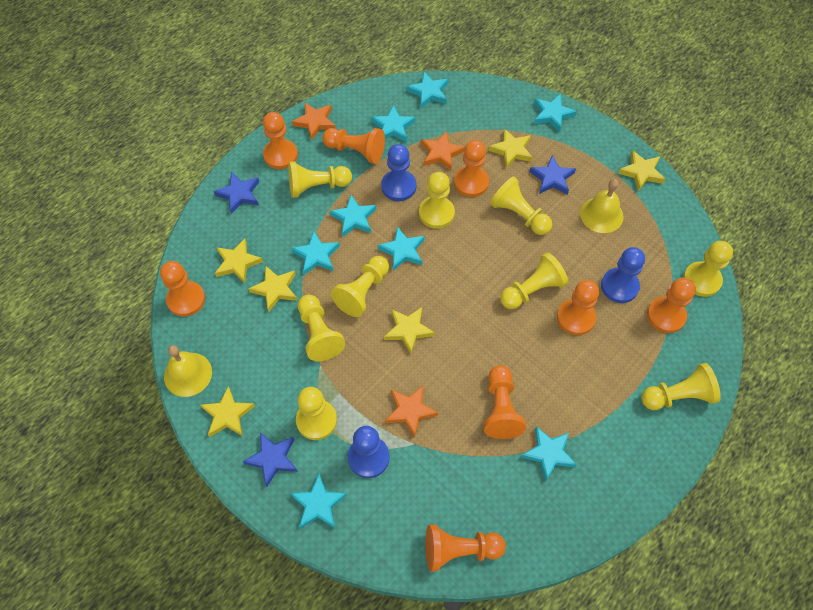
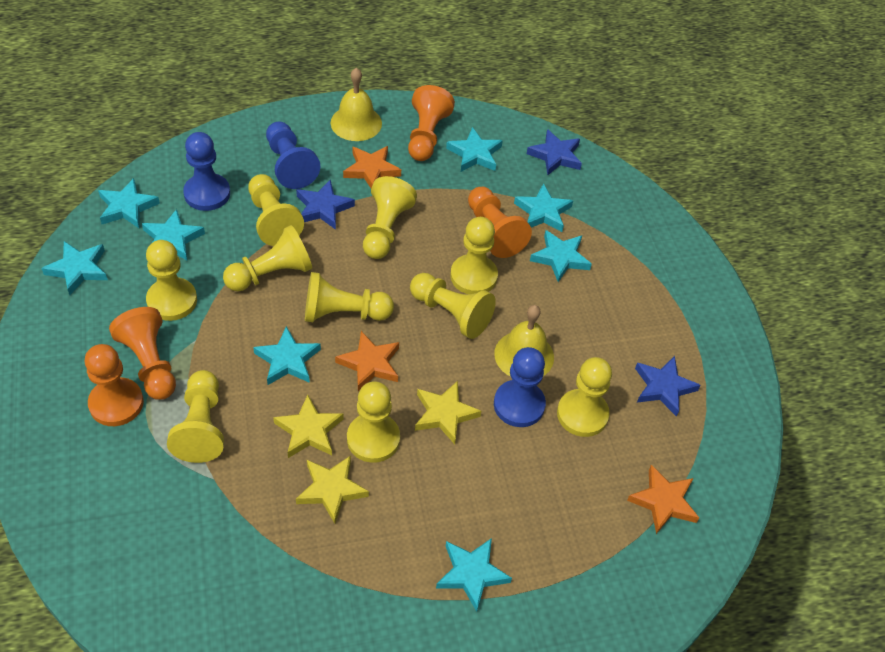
orange pawn: [160,261,205,317] [263,112,298,169] [322,128,385,164] [425,525,506,572] [454,140,489,197] [484,365,526,439] [557,280,599,335] [647,278,696,333] = 8 -> [85,344,144,426] [109,307,176,400] [408,85,455,161] [468,187,532,258] = 4
yellow pawn: [288,161,352,198] [296,387,337,440] [298,294,345,361] [331,256,389,317] [419,172,455,229] [490,176,552,235] [500,252,568,309] [641,363,721,410] [683,241,733,297] = 9 -> [146,240,197,321] [167,370,224,463] [223,225,312,291] [248,174,304,246] [305,272,394,322] [347,381,400,463] [363,176,417,259] [410,273,496,339] [450,217,498,294] [557,357,612,437] = 10
yellow star: [201,386,255,437] [215,239,263,284] [248,265,297,312] [384,307,435,354] [489,129,533,168] [618,150,665,191] = 6 -> [273,395,343,458] [296,456,369,524] [415,381,481,444] = 3

